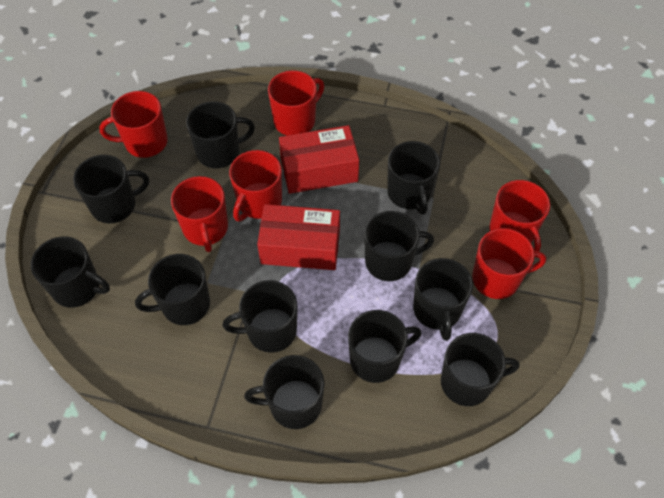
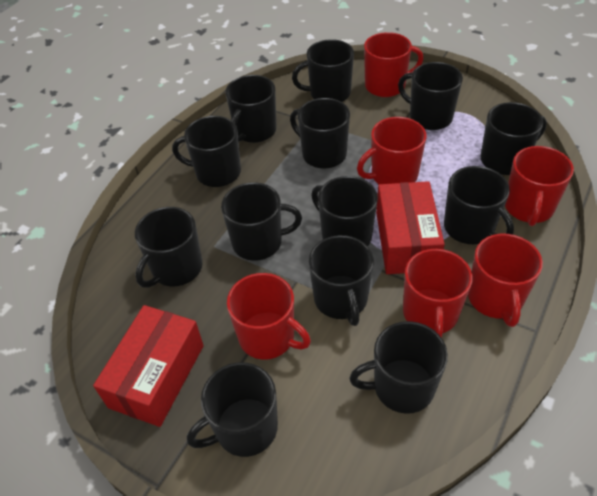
black mug: [31,236,110,308] [73,155,149,223] [135,254,210,325] [186,101,255,168] [223,280,297,353] [244,355,324,429] [348,310,421,383] [364,211,434,281] [387,141,440,215] [413,258,473,341] [441,333,519,406] = 11 -> [135,207,203,288] [172,116,241,187] [187,362,278,457] [221,182,302,261] [226,75,277,143] [290,98,350,169] [292,39,354,102] [309,235,374,326] [311,176,378,246] [349,321,448,414] [398,62,463,130] [444,166,514,244] [481,102,547,175] = 13

